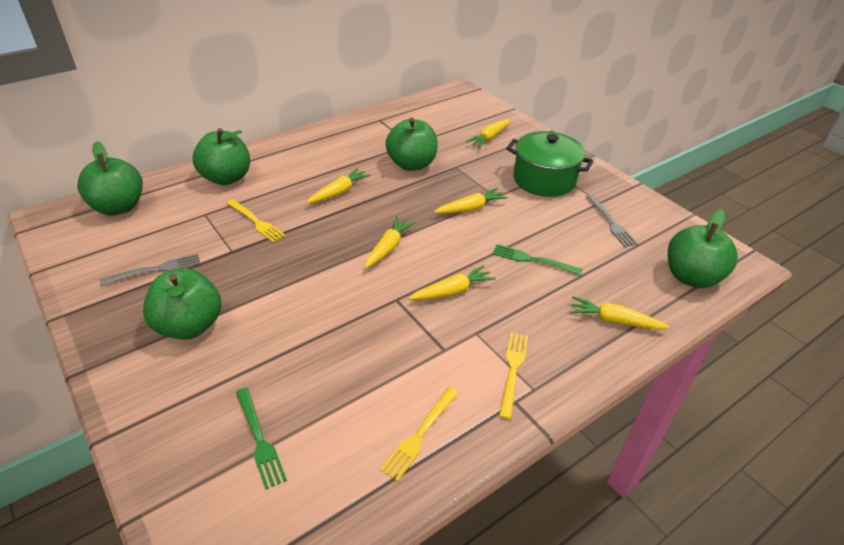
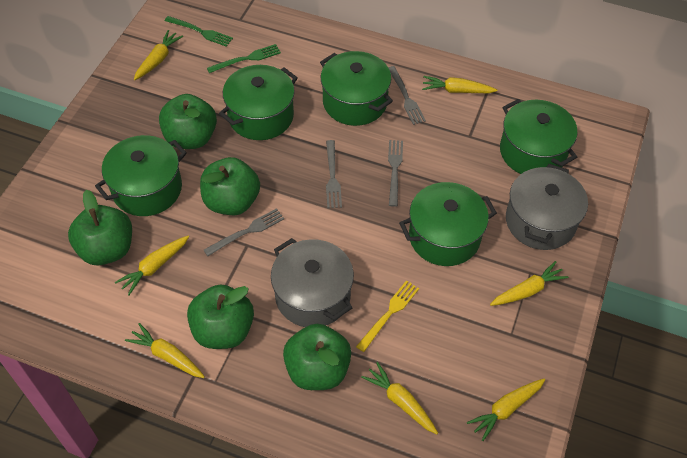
green pot: [506,131,593,197] = 1 -> [95,135,187,216] [219,65,298,140] [320,51,393,126] [399,182,497,266] [500,99,577,174] = 5
grey fork: [100,253,200,285] [586,195,638,247] = 2 -> [204,208,284,256] [326,140,342,208] [388,66,426,125] [388,140,403,207] = 4
grey pot: none = 0 -> [271,238,354,327] [506,164,588,250] = 2
yellow carrot: [307,168,371,204] [364,216,415,269] [409,265,496,300] [434,188,508,214] [466,119,510,148] [570,296,669,330] = 6 -> [115,236,189,296] [125,323,205,378] [134,30,183,80] [361,362,438,434] [422,76,497,93] [467,378,545,441] [490,261,569,306] = 7
yellow fork: [226,199,285,242] [380,387,459,481] [499,333,528,419] = 3 -> [356,280,419,352] = 1

